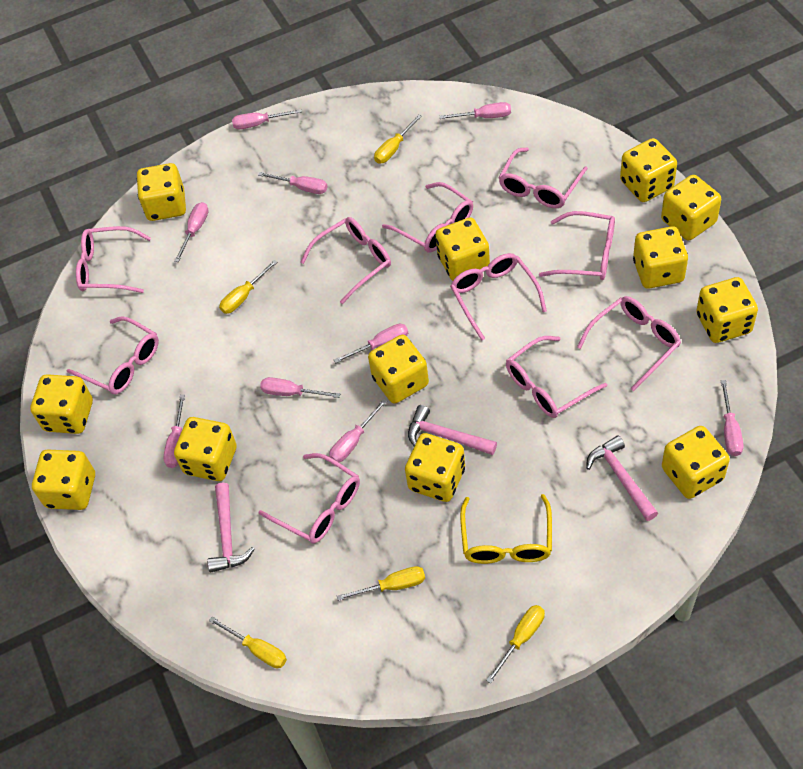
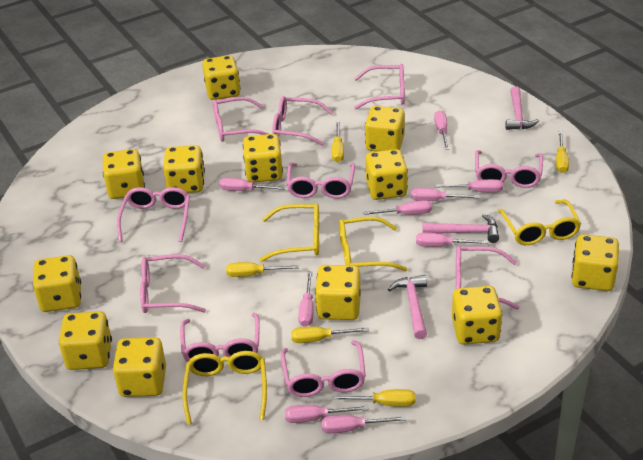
yellow glasses: [460,494,552,564] = 1 -> [182,351,267,425] [259,203,319,262] [339,217,407,271] [498,200,581,245] = 4

